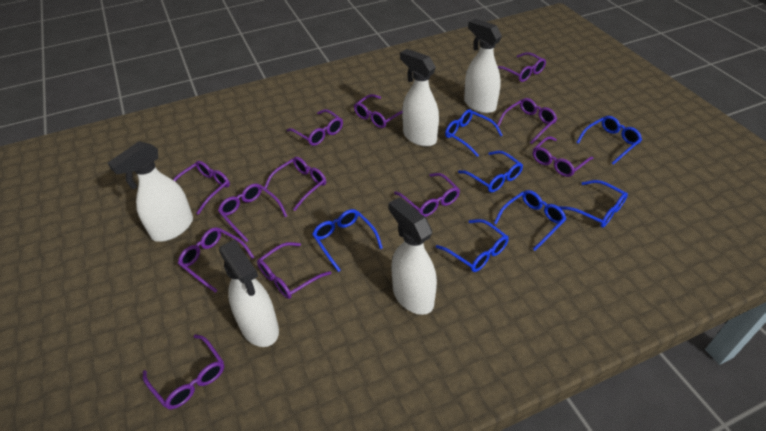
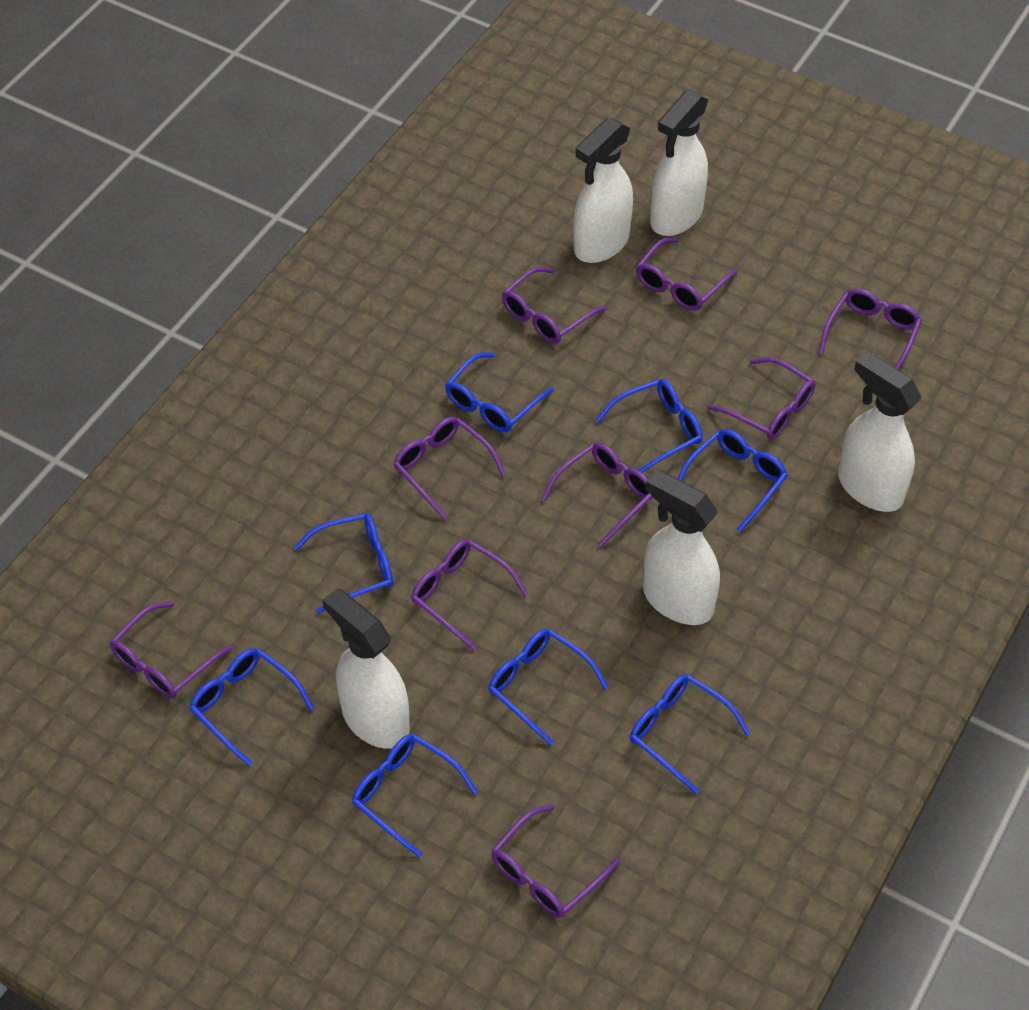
blue glasses: [312,209,383,272] [436,219,509,272] [445,109,502,157] [458,151,523,193] [494,190,566,251] [559,180,628,228] [576,116,642,165] = 7 -> [189,648,314,766] [294,513,393,614] [352,734,478,857] [445,352,554,432] [488,629,609,745] [596,379,703,473] [630,674,750,794] [678,429,788,532] = 8
purple glasses: [143,334,224,409] [173,161,230,215] [178,227,255,293] [218,184,287,242] [257,242,331,299] [264,157,326,211] [287,109,343,146] [354,94,403,128] [394,173,460,217] [497,98,557,144] [498,52,546,82] [533,136,593,177] = 12 -> [110,601,233,698] [393,417,506,520] [411,539,528,650] [492,804,620,918] [502,267,607,343] [541,443,654,547] [636,237,738,311] [707,357,816,440] [819,288,922,370] = 9

